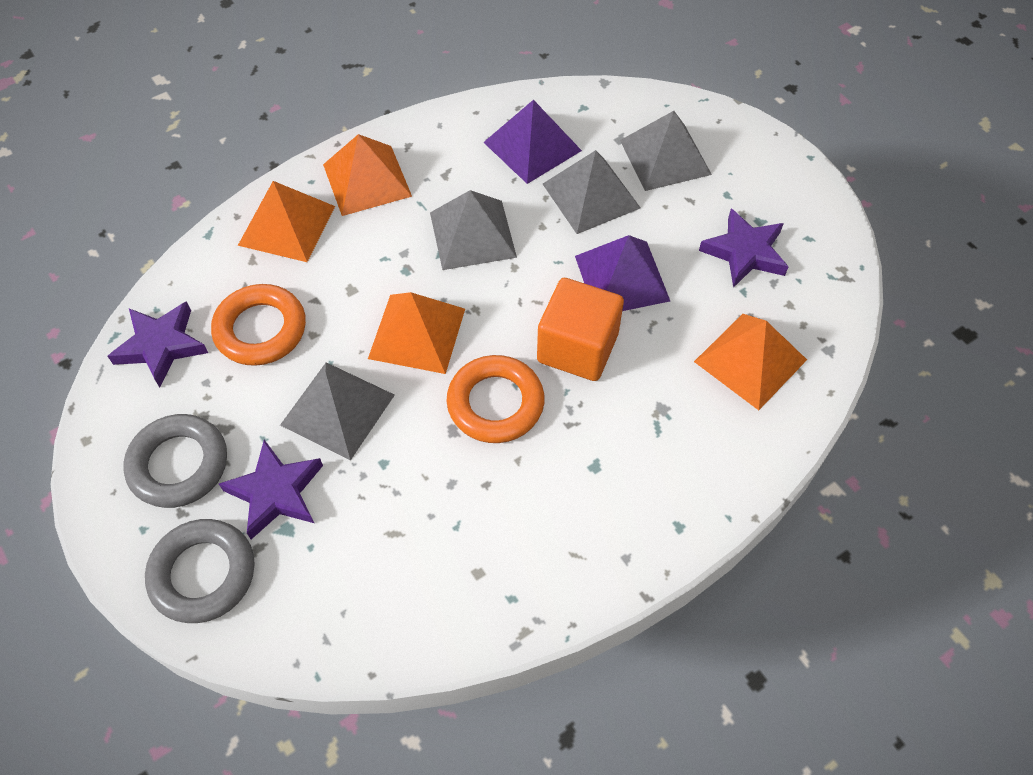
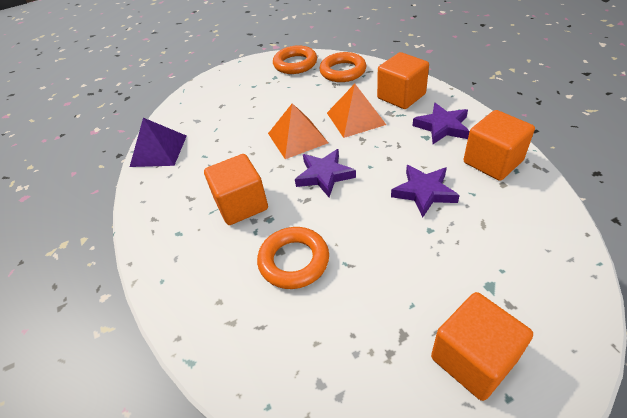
grey pyramid: [280,362,395,460] [430,190,517,270] [543,150,641,234] [620,111,712,191] = 4 -> none = 0
grey ring: [123,414,227,508] [145,519,255,623] = 2 -> none = 0
orange cube: [537,278,624,381] = 1 -> [204,154,268,225] [377,52,429,109] [431,292,533,401] [464,110,535,181] = 4
orange pyramid: [238,181,335,262] [323,134,412,216] [368,292,465,374] [694,314,807,410] = 4 -> [268,103,328,159] [327,84,386,138] = 2
orange ring: [211,284,306,366] [446,355,545,443] = 2 -> [257,227,329,289] [273,45,317,74] [320,52,366,82] = 3
purple pyramid: [483,100,582,184] [575,235,670,311] = 2 -> [130,118,187,167] = 1

